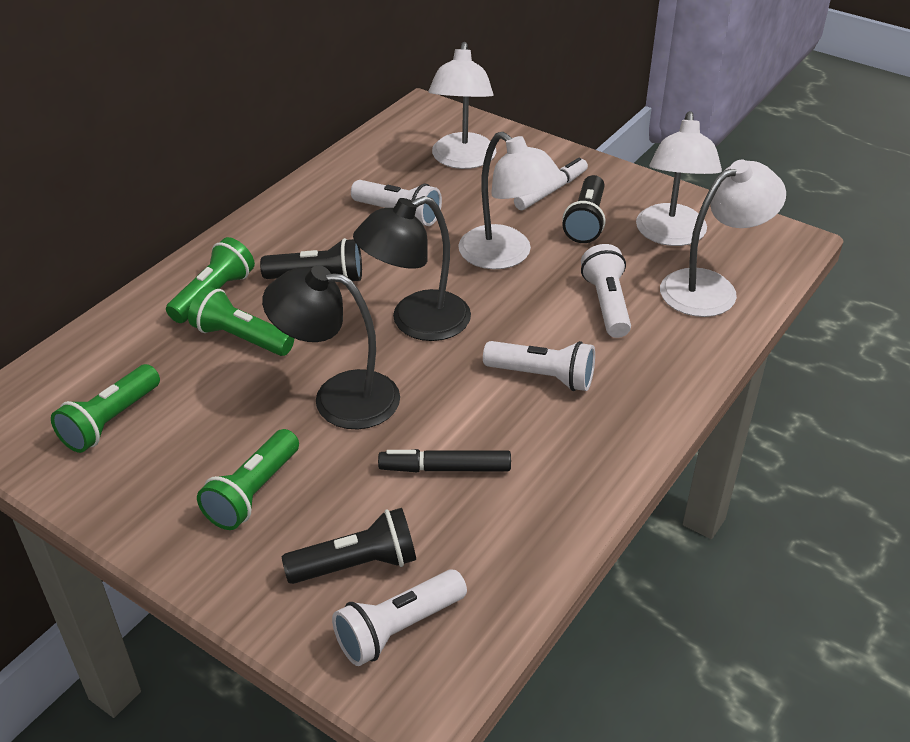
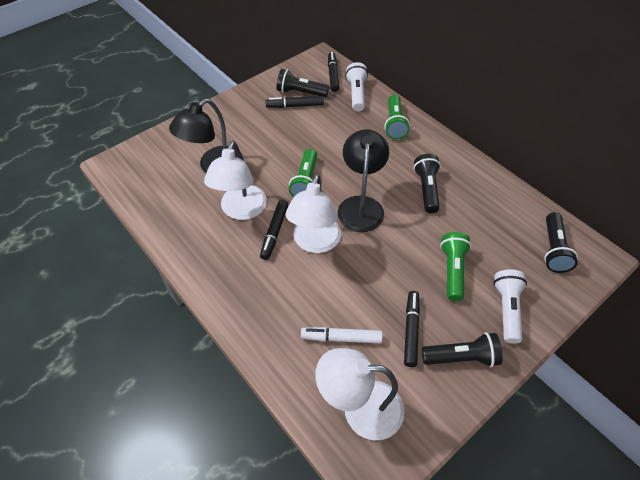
black flashlight: [260,238,362,281] [282,508,416,584] [562,175,605,243] = 3 -> [277,69,329,97] [413,154,441,213] [422,332,503,367] [544,212,578,273] = 4
black marker: [378,449,511,473] = 1 -> [260,200,288,260] [265,96,324,108] [328,52,339,92] [404,291,420,367] = 4
green flashlight: [51,364,160,453] [166,237,255,323] [188,286,294,356] [197,429,299,530] = 4 -> [289,149,317,197] [385,94,410,139] [440,232,471,301] = 3
white flashlight: [332,570,467,666] [351,180,442,226] [483,341,595,391] [581,244,631,338] = 4 -> [345,62,368,111] [493,269,527,344] = 2
white lamp: [429,42,496,169] [458,132,562,269] [636,111,722,246] [660,160,786,317] = 4 -> [204,141,267,220] [286,174,341,253] [315,348,404,440] = 3

